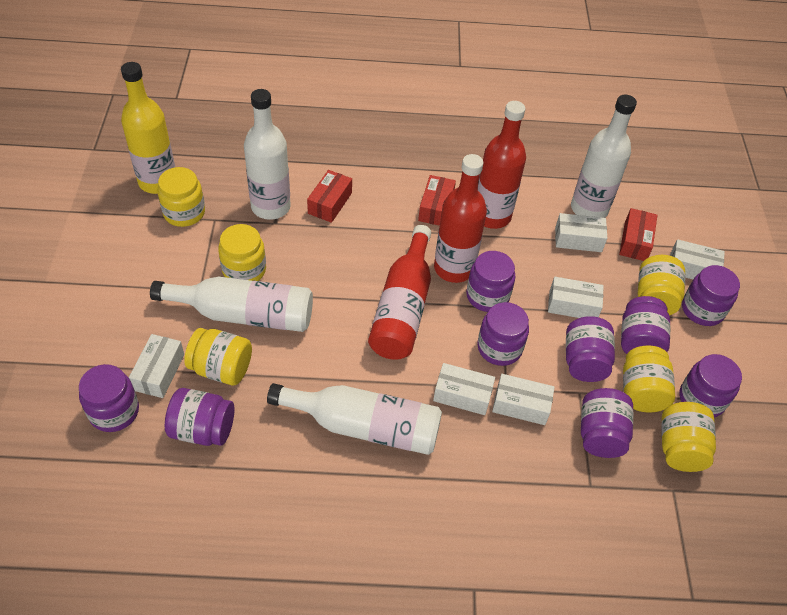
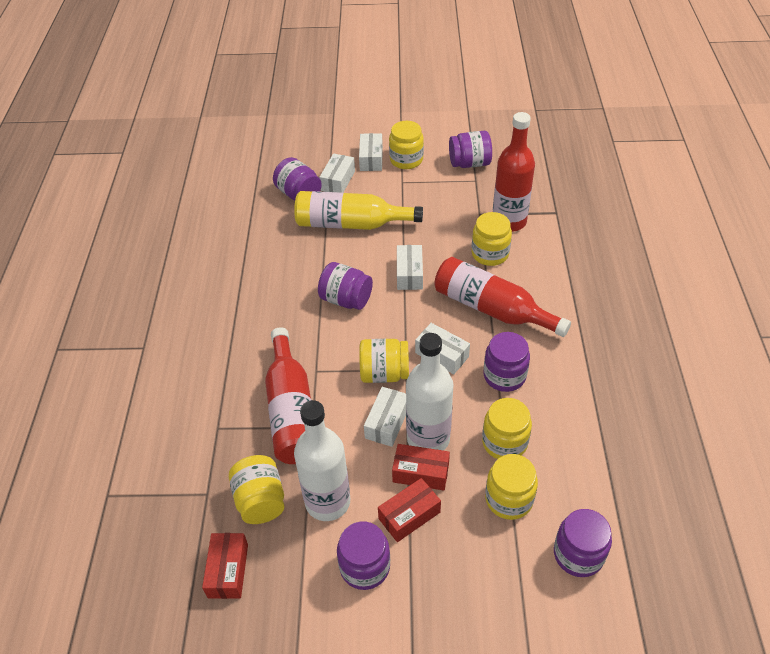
purple jar: [79,364,139,432] [165,388,234,446] [466,251,515,312] [477,302,529,366] [566,316,615,382] [581,388,633,458] [621,296,670,354] [679,354,742,418] [682,265,740,326] = 9 -> [273,157,322,201] [318,262,373,310] [337,522,390,590] [449,131,492,168] [483,332,530,392] [554,509,612,577] = 6
white bottle: [150,277,313,332] [244,89,291,220] [267,383,442,455] [571,95,637,218] = 4 -> [294,400,350,521] [406,333,454,451] = 2
white box: [129,334,184,398] [433,363,495,415] [492,374,555,425] [548,277,604,318] [555,213,607,252] [670,239,725,279] = 6 -> [319,153,355,193] [359,133,383,171] [364,387,406,447] [397,245,423,290] [415,323,470,374] = 5

